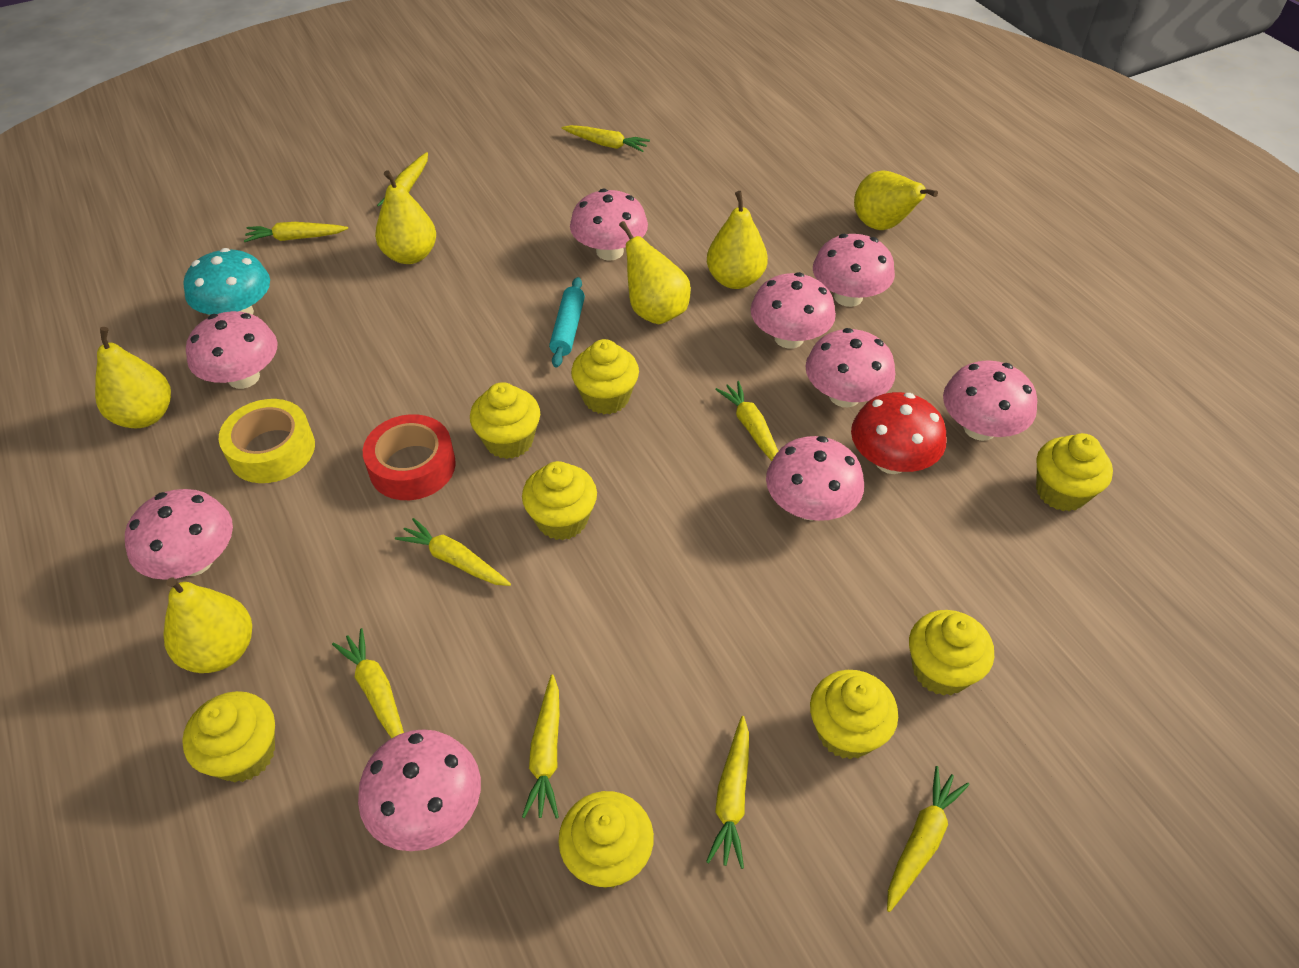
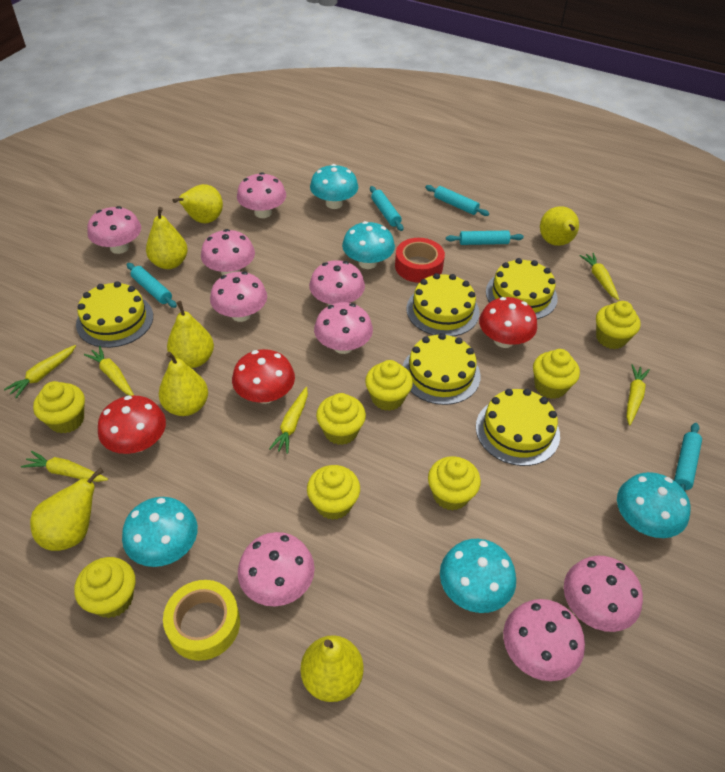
red mushroom: [851,392,947,474] = 1 -> [98,395,166,454] [232,349,295,404] [479,297,537,348] = 3
turquoise mushroom: [184,248,270,315] = 1 -> [122,497,198,567] [310,164,358,209] [342,221,395,269] [440,539,516,613] [617,472,690,538] = 5
turquoise rolling pin: [549,277,585,367] = 1 -> [127,263,177,308] [370,186,403,231] [425,185,489,216] [446,230,524,245] [674,423,702,491] = 5
yellow cake: none = 0 -> [76,281,153,348] [403,333,480,405] [407,273,480,336] [476,389,560,466] [486,258,558,319] = 5
yellow carrot: [244,222,348,242] [332,628,404,739] [377,152,428,207] [395,518,511,586] [522,674,560,819] [562,125,650,152] [706,716,749,869] [715,381,778,461] [887,766,969,912] = 9 -> [4,345,76,399] [21,451,108,482] [84,346,134,396] [269,387,308,454] [580,253,619,300] [627,364,650,425] = 6
yellow pear: [95,327,171,428] [163,578,252,673] [375,170,436,264] [619,221,691,324] [707,191,768,289] [854,170,938,230] = 6 -> [30,468,104,551] [146,207,188,269] [159,352,208,416] [167,301,214,368] [172,184,223,223] [301,635,363,702] [540,206,579,246] = 7

